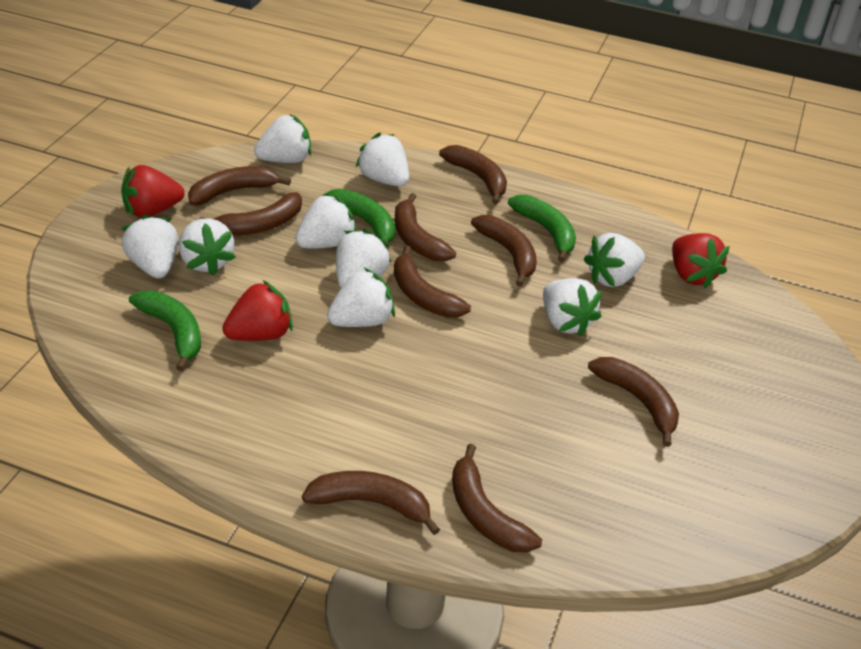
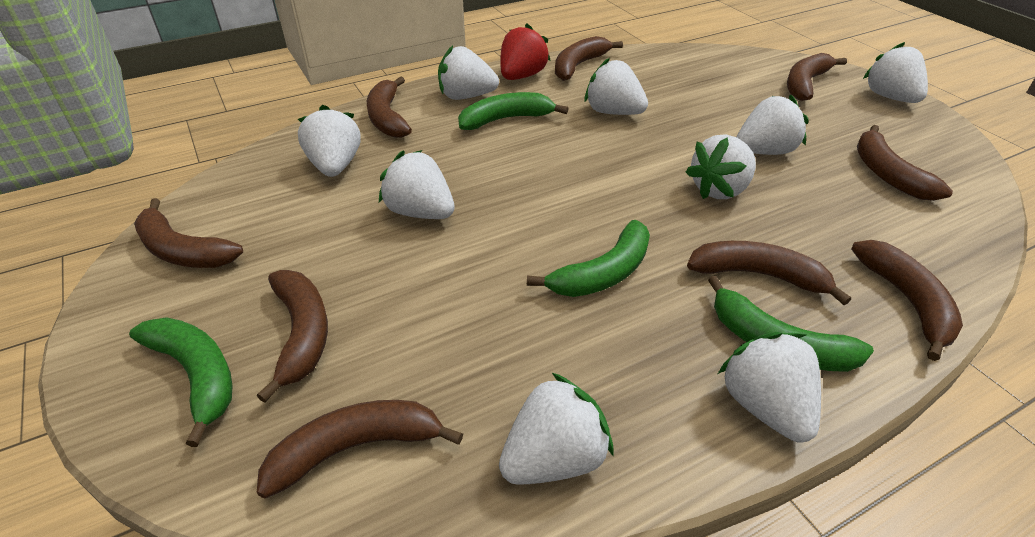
green banana: [129,290,201,371] [323,189,395,248] [508,195,576,262] = 3 -> [129,317,233,447] [458,92,569,130] [527,220,650,297] [708,276,874,372] = 4
red strawberry: [121,165,185,218] [222,280,293,341] [672,233,730,289] = 3 -> [500,23,551,80] = 1

